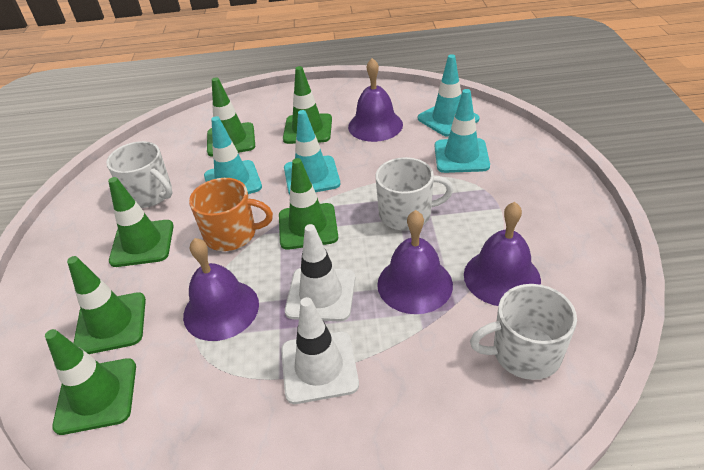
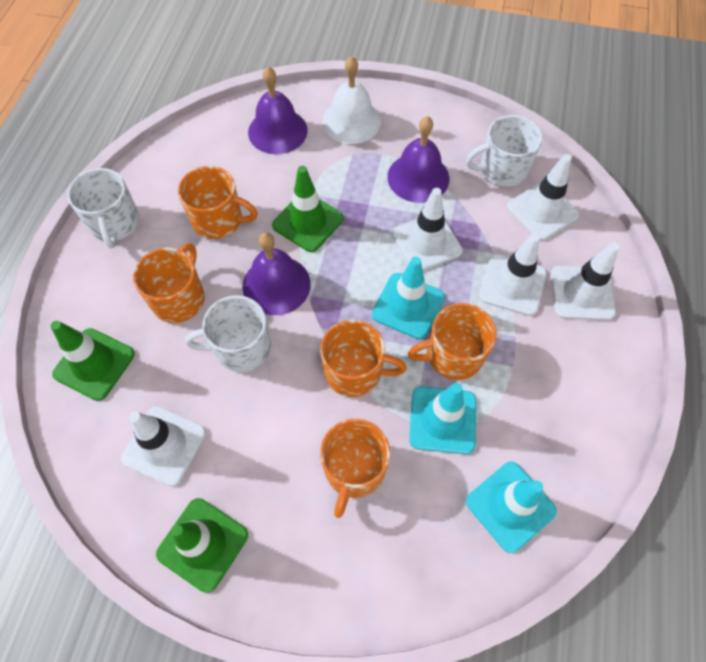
green traffic cone: [45,329,136,435] [67,256,146,354] [108,177,174,267] [207,77,255,157] [279,158,338,250] [283,66,332,144] = 6 -> [51,321,135,401] [156,498,248,593] [272,166,343,252] = 3
orange mug: [189,178,273,251] = 1 -> [133,243,205,323] [178,166,257,239] [320,320,407,397] [320,419,390,518] [408,303,496,380] = 5
purple bell: [183,238,259,341] [348,58,403,142] [377,210,453,314] [464,202,541,306] = 4 -> [243,232,311,315] [248,67,308,154] [387,116,449,203] = 3
turquoise traffic cone: [204,116,262,194] [284,110,340,194] [418,54,480,137] [435,89,490,173] = 4 -> [372,257,445,339] [409,383,476,454] [466,461,557,553] = 3
white bell: none = 0 -> [322,56,381,144] = 1
white traffic cone: [281,297,359,404] [285,224,356,322] = 2 -> [121,406,206,486] [392,188,463,271] [479,233,546,316] [507,154,579,241] [551,243,619,320] = 5

